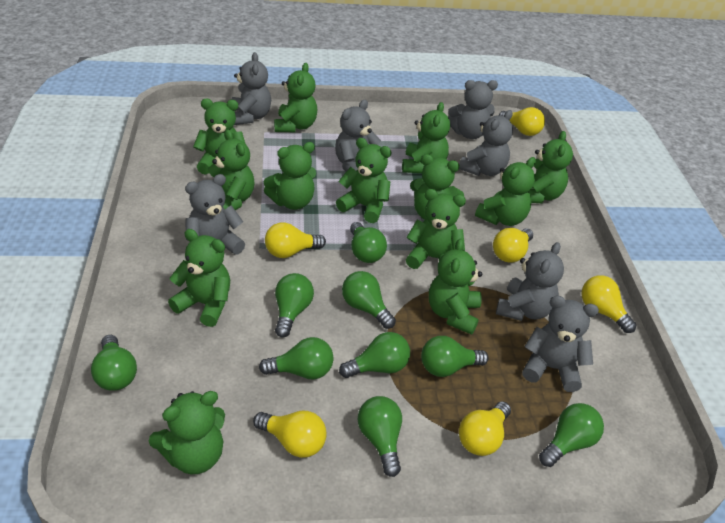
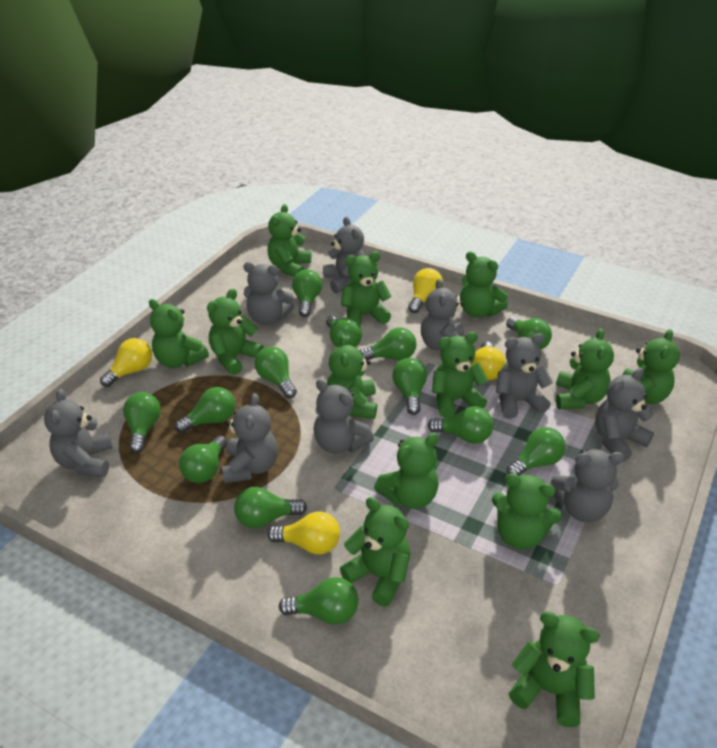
green light bulb: [91,335,137,391] [259,337,334,379] [275,273,314,338] [339,332,410,378] [342,271,396,329] [350,222,387,263] [358,396,402,477] [421,336,489,377] [539,403,604,467] = 9 -> [123,392,161,453] [175,387,236,433] [179,435,228,483] [234,487,307,528] [254,346,297,398] [279,577,359,625] [292,269,322,317] [326,316,362,347] [360,327,417,361] [392,358,427,415] [428,406,494,444] [506,317,552,350] [506,427,566,476] = 13
grey teddy bear: [185,174,245,255] [231,52,271,125] [335,100,381,172] [448,80,498,139] [459,110,513,176] [496,242,564,321] [522,295,599,392] = 7 -> [44,389,112,477] [222,393,278,483] [243,262,294,325] [313,379,374,454] [323,217,365,293] [421,278,464,350] [496,333,553,419] [550,449,625,522] [595,368,654,462] = 9
yellow light bulb: [253,411,327,458] [265,222,326,258] [459,402,511,456] [493,228,533,263] [499,107,545,136] [581,275,636,333] = 6 -> [100,338,152,387] [267,511,340,555] [408,268,443,313] [471,341,505,380] = 4

